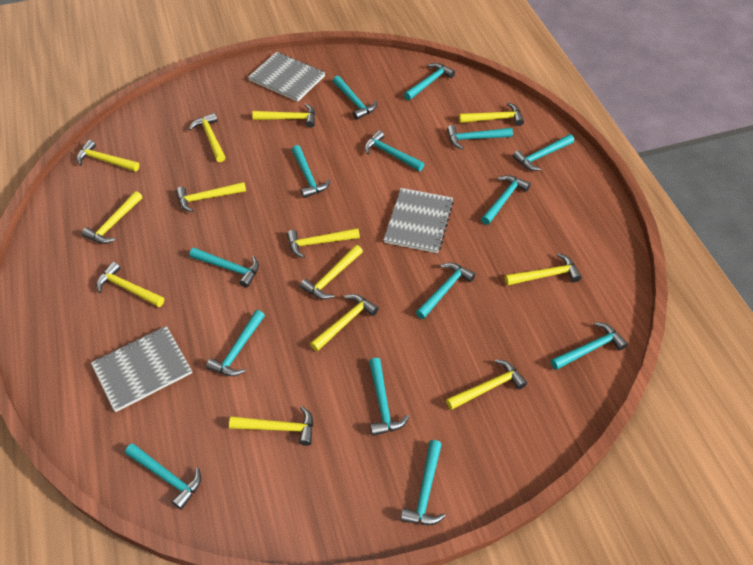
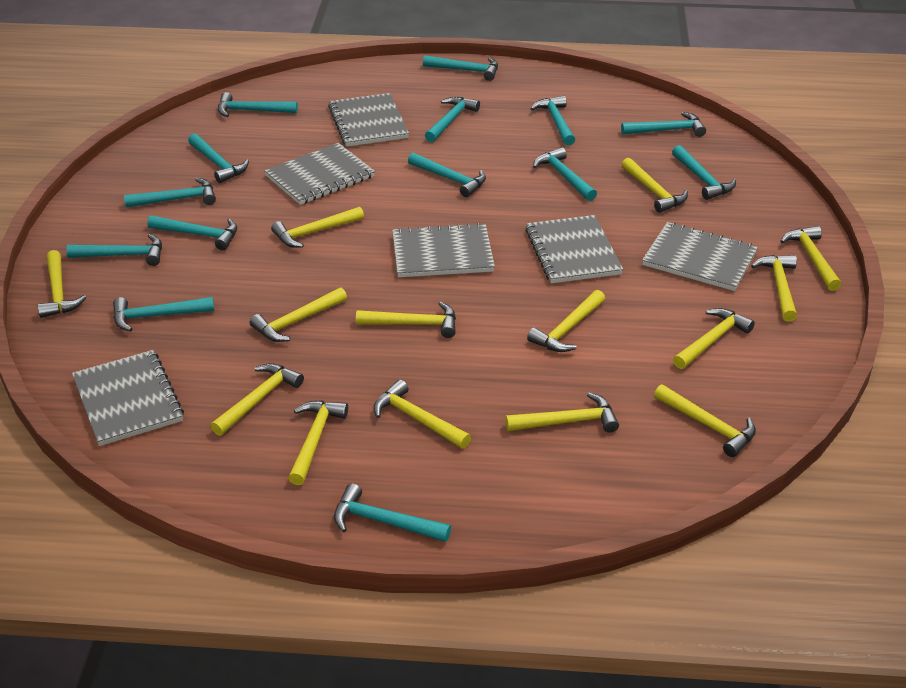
grey notebook: [91,326,192,412] [248,52,325,102] [383,188,454,253] = 3 -> [72,350,184,446] [264,143,375,205] [328,93,409,147] [392,223,495,277] [525,215,623,283] [642,222,758,291] = 6
yellow hammer: [77,140,139,172] [82,191,142,244] [96,262,164,307] [176,182,246,212] [189,113,225,162] [229,406,313,446] [252,104,315,128] [287,228,360,258] [300,245,363,299] [310,294,379,352] [446,359,527,410] [459,103,524,126] [505,253,582,286] = 13 -> [37,250,86,318] [211,363,304,436] [250,287,347,342] [271,207,364,248] [288,400,348,485] [356,302,456,338] [373,380,471,449] [505,393,619,432] [527,290,605,352] [621,158,688,213] [654,384,756,457] [673,308,755,369] [751,255,797,322] [780,226,841,291] = 14

